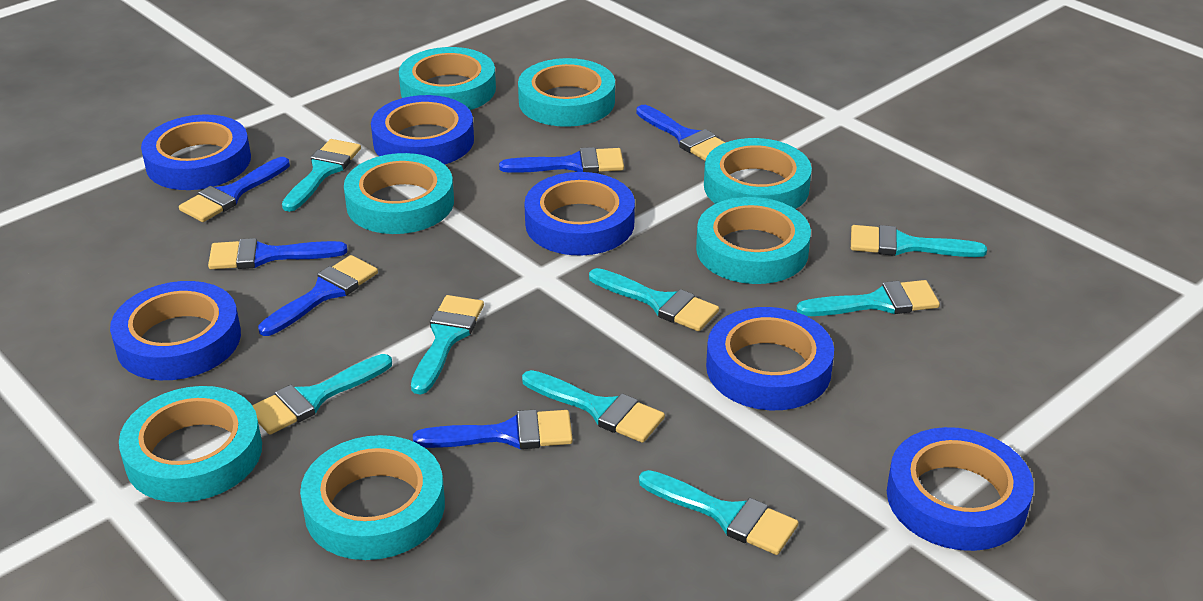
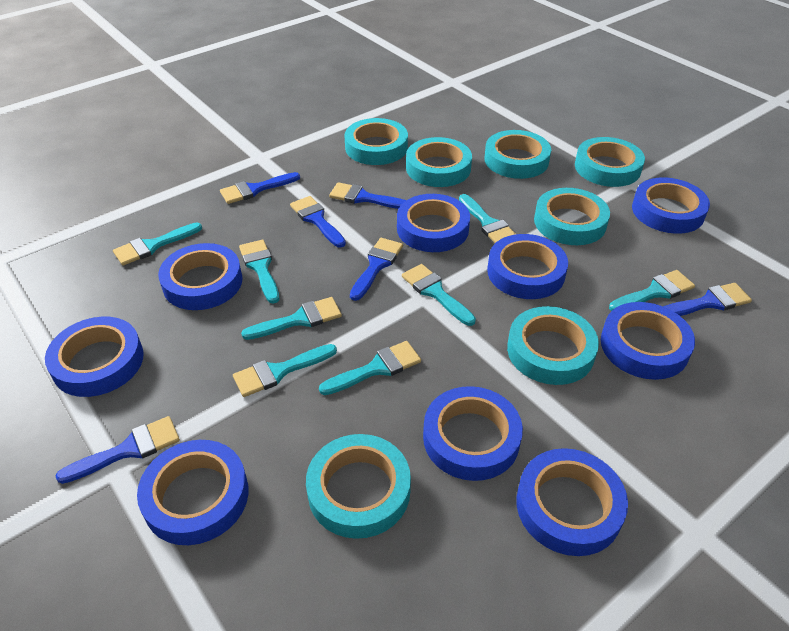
blue tape: [110,281,241,380] [141,114,251,190] [371,95,474,165] [524,172,635,256] [706,307,834,410] [887,427,1034,551] = 6 -> [45,317,144,397] [137,440,248,545] [158,243,243,310] [397,194,470,252] [423,386,523,481] [487,234,568,299] [516,448,628,556] [601,302,695,380] [632,177,710,234] = 9

